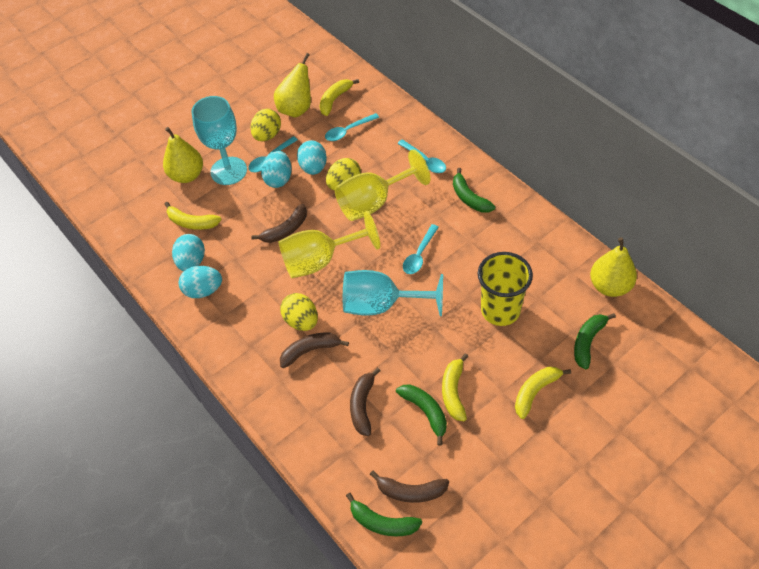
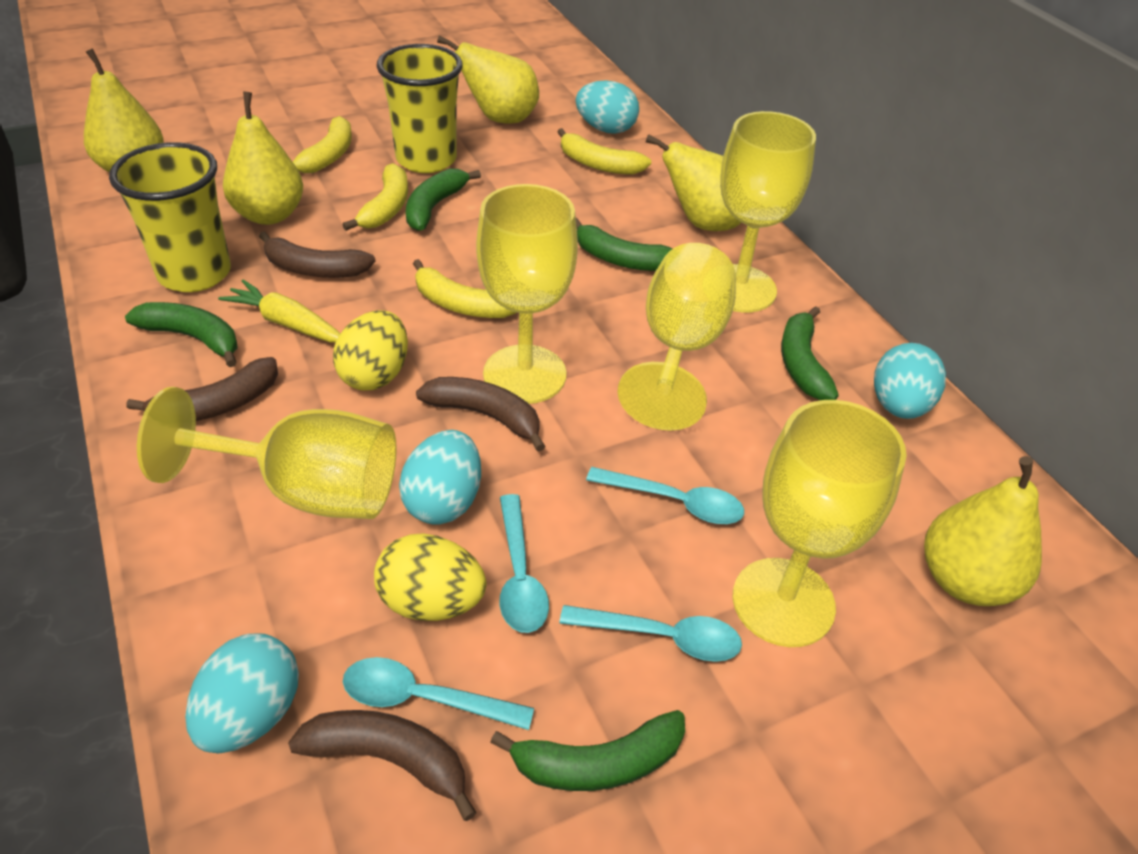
green banana: [346,493,422,536] [396,385,447,446] [453,168,495,213] [574,313,616,369] = 4 -> [125,302,238,367] [406,169,481,231] [490,710,685,791] [576,218,673,271] [781,306,839,400] = 5
turquoise goblet: [191,96,247,185] [343,270,443,316] = 2 -> none = 0
yellow carrot: none = 0 -> [218,280,340,343] = 1
yellow cup: [478,252,533,326] = 1 -> [109,142,231,292] [376,44,463,173] = 2
yellow egg: [250,109,281,141] [280,293,318,331] [326,158,361,190] = 3 -> [333,310,408,390] [374,533,486,621] = 2
yellow goblet: [279,211,380,278] [335,149,431,221] = 2 -> [137,387,397,519] [476,184,578,404] [617,243,736,431] [720,111,816,312] [733,400,907,647] = 5
yellow pear: [163,127,203,183] [274,53,311,117] [590,237,637,297] = 3 -> [84,48,164,172] [223,92,303,225] [437,35,539,124] [646,134,742,231] [924,456,1042,606] = 5

